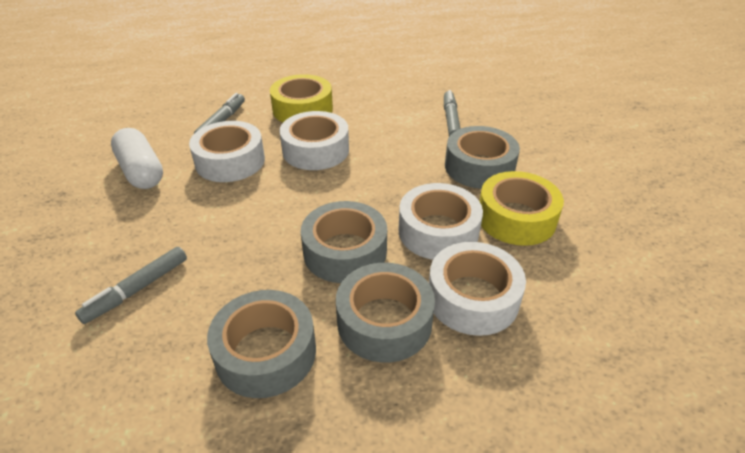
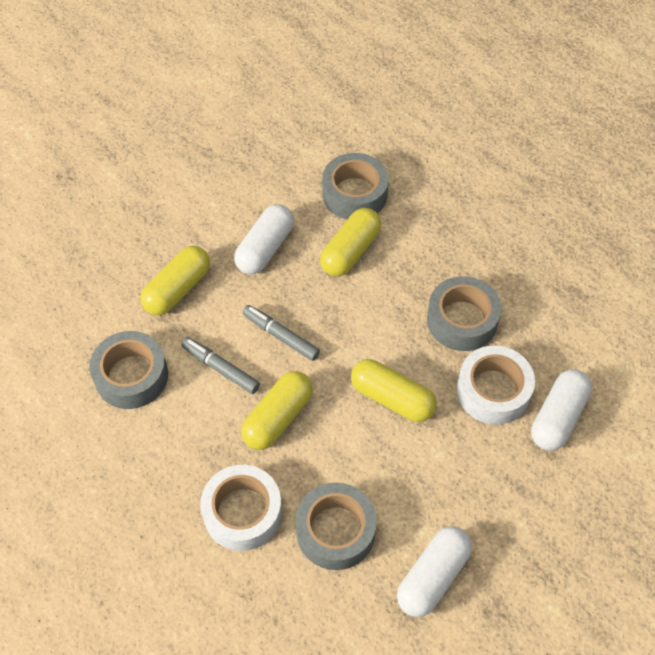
grey marker: [75,247,187,324] [194,93,245,133] [444,90,460,136] = 3 -> [181,337,260,394] [242,305,320,361] = 2
white capsule: [111,128,163,189] = 1 -> [234,204,294,274] [397,526,472,617] [531,369,592,451] = 3
white tape: [189,121,265,182] [279,111,349,170] [399,183,483,260] [429,242,526,336] = 4 -> [200,465,282,551] [457,346,535,425] = 2
yellow capsule: none = 0 -> [140,246,210,315] [241,371,313,450] [320,208,381,276] [351,359,437,422] = 4
yellow tape: [270,74,333,122] [479,171,564,246] = 2 -> none = 0

